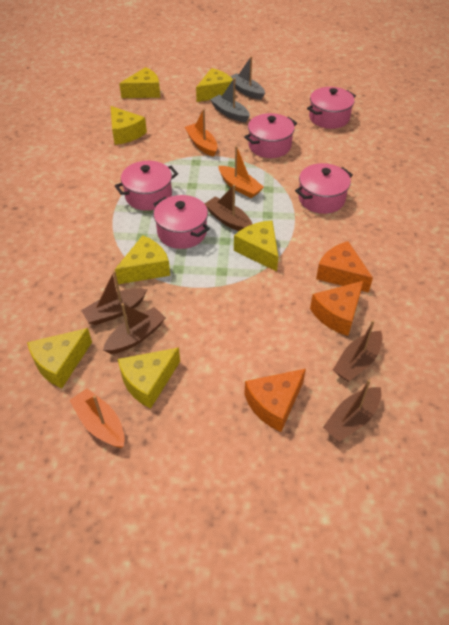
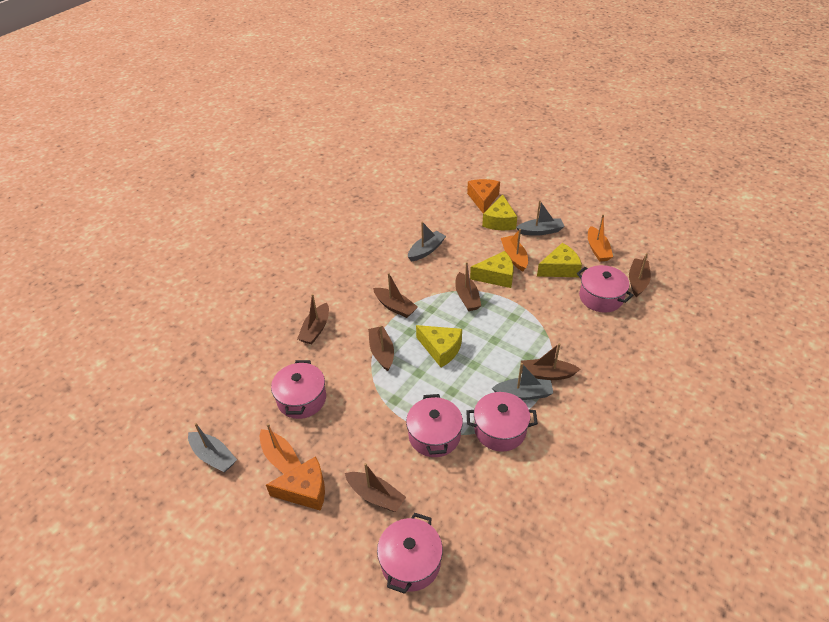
brown boat: [81,271,147,325] [103,303,166,354] [205,185,252,231] [323,379,381,442] [333,320,383,382] = 5 -> [297,294,329,344] [345,463,406,512] [368,325,394,371] [373,273,418,318] [455,262,481,311] [521,343,580,380] [629,253,651,297] = 7
grey boat: [210,78,250,122] [230,56,265,100] = 2 -> [188,423,237,472] [408,222,446,261] [492,363,553,400] [516,200,565,236] = 4
orange cheese: [244,369,306,432] [310,281,364,336] [316,241,373,293] = 3 -> [266,456,325,511] [467,179,500,213] = 2
yellow cheese: [27,328,92,388] [111,106,147,145] [115,235,170,284] [118,348,180,409] [119,67,160,98] [196,68,233,102] [234,220,278,272] = 7 -> [416,325,462,367] [470,251,514,288] [482,194,517,230] [537,243,582,277] = 4

